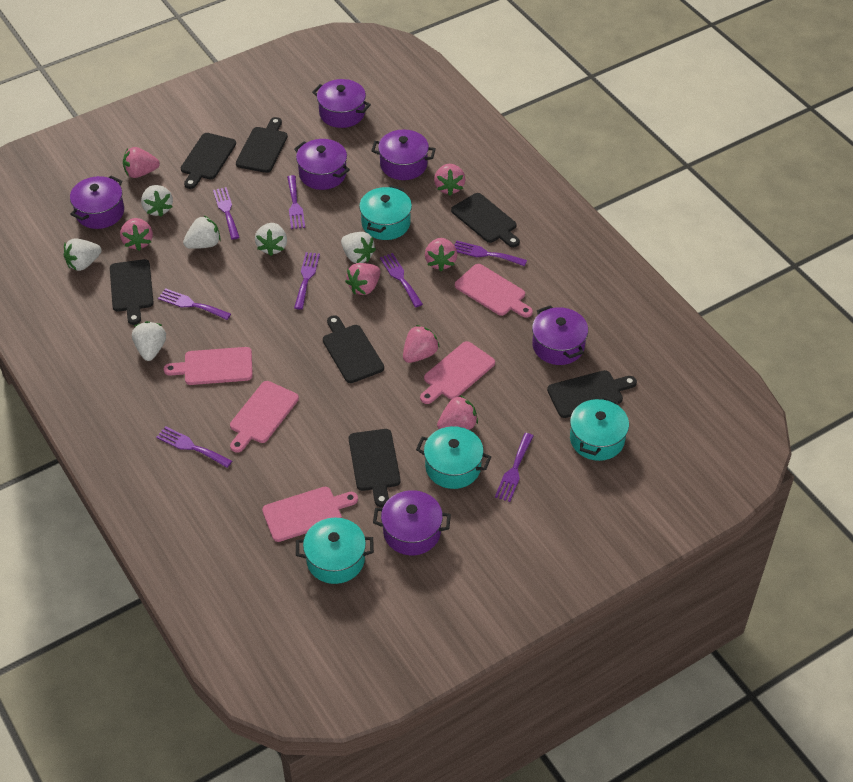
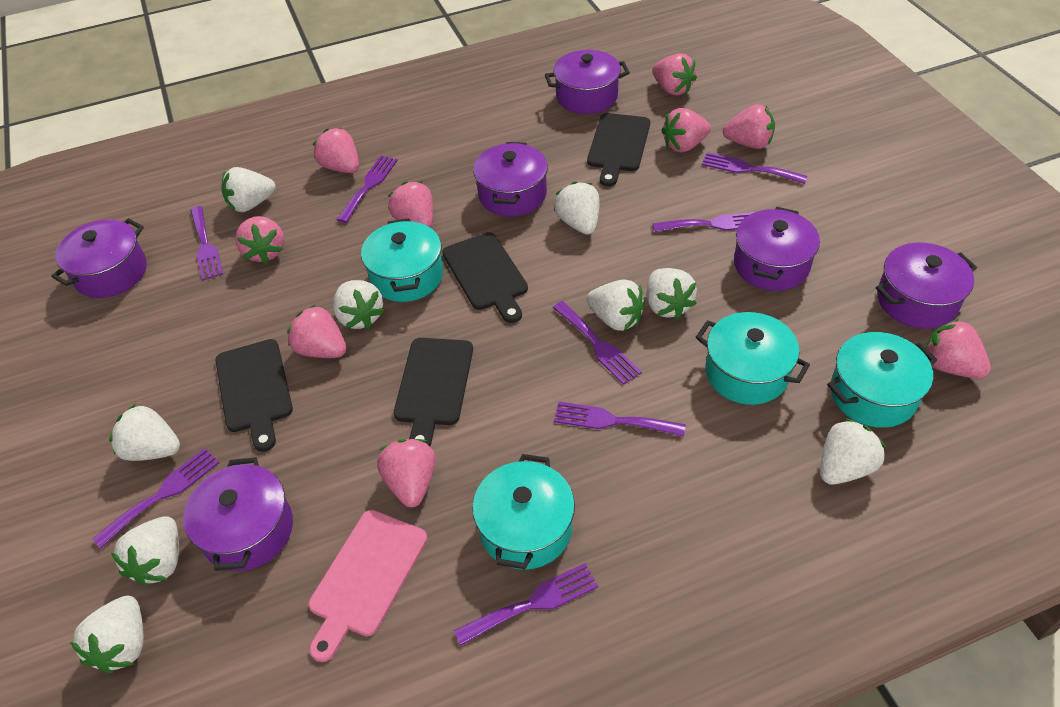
black cutting board: [110,259,154,325] [181,133,236,189] [236,117,288,173] [323,315,384,383] [349,429,401,507] [451,193,520,247] [547,370,637,418] = 7 -> [215,339,293,452] [394,338,473,446] [442,232,528,323] [587,113,650,187] = 4
pink cutting board: [164,347,253,385] [230,381,299,453] [262,487,358,542] [420,341,495,404] [455,264,533,318] = 5 -> [309,510,428,662] = 1
pink strawberry: [120,218,153,251] [123,147,160,178] [345,263,380,295] [403,325,440,363] [425,238,457,271] [434,164,466,196] [437,395,478,430] = 7 -> [235,216,284,264] [287,304,347,358] [313,127,359,173] [377,439,436,507] [388,181,433,228] [652,53,697,95] [661,108,711,153] [723,104,775,149] [925,319,991,379] = 9
white strawberry: [63,238,101,271] [132,321,166,361] [141,185,173,217] [183,216,221,249] [255,223,287,256] [341,232,376,263] = 6 -> [70,596,144,673] [109,404,180,461] [111,516,179,586] [222,167,276,212] [333,280,385,329] [554,181,599,235] [586,279,645,331] [647,268,697,319] [820,418,886,485] = 9

